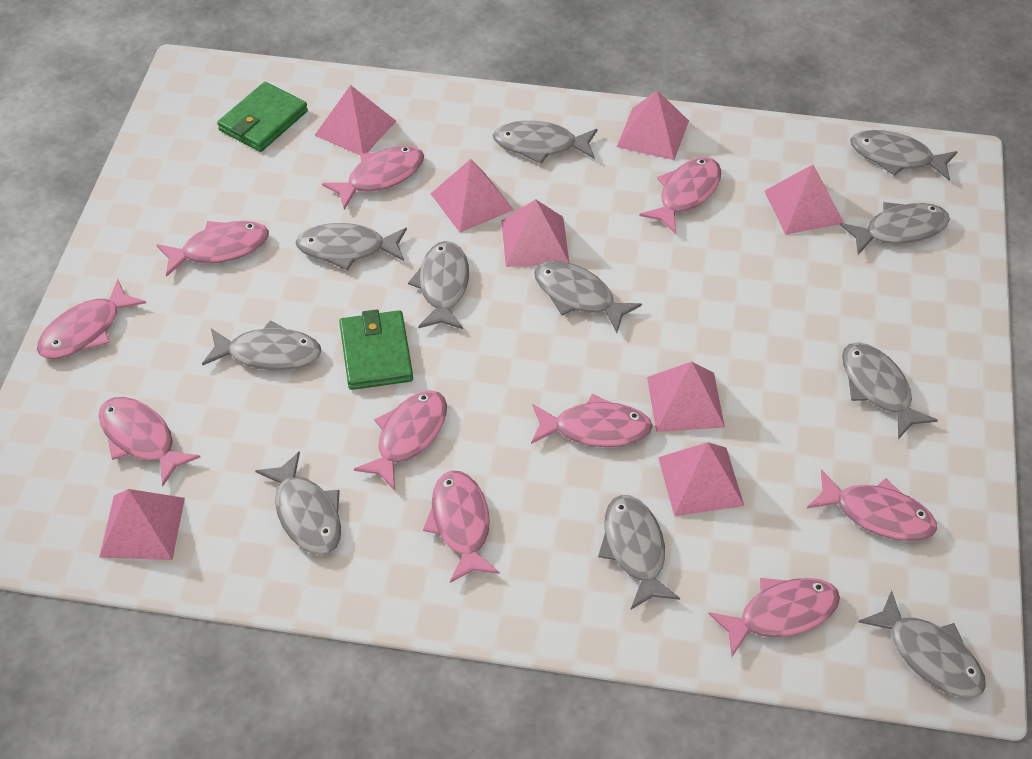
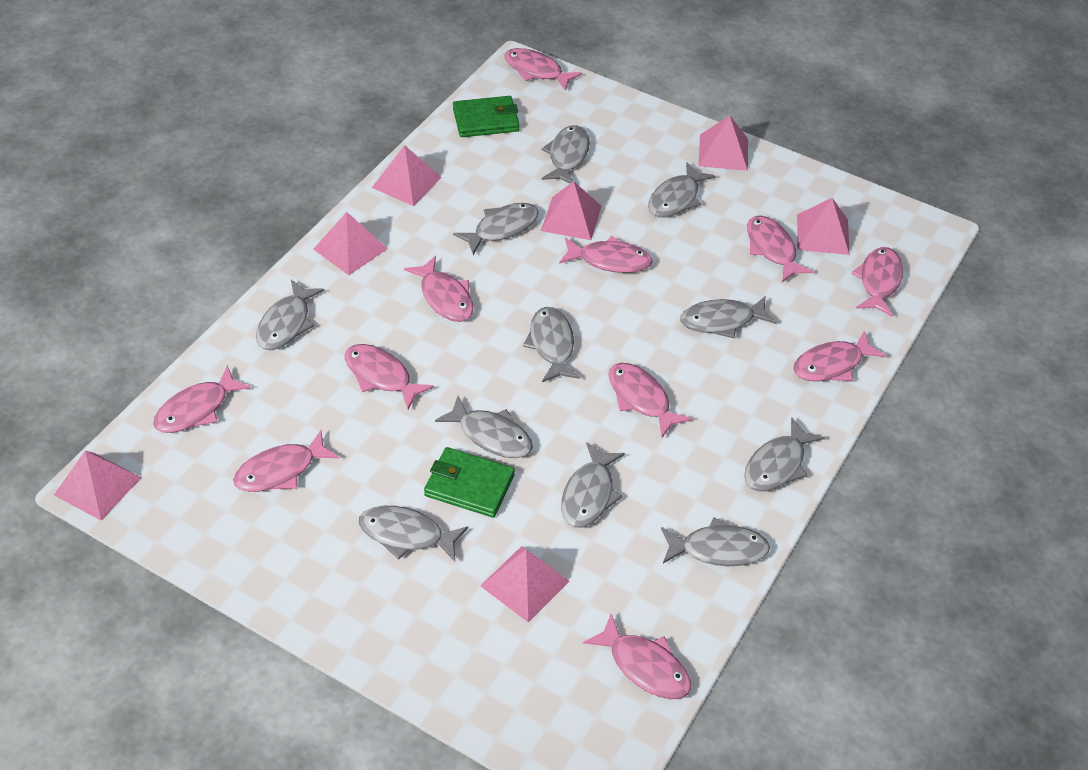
pink fish: [37,279,146,359] [99,397,200,486] [157,221,269,277] [322,146,424,210] [354,390,447,490] [423,471,500,583] [531,394,653,447] [639,157,721,234] [709,578,840,657] [807,469,937,541] = 10 -> [153,365,251,433] [233,430,339,492] [345,344,434,410] [404,256,473,322] [504,48,582,91] [559,236,653,273] [583,614,691,700] [609,363,692,437] [747,216,814,282] [793,331,886,381] [851,247,903,317] = 11
pink pyramid: [99,489,185,560] [314,85,396,155] [430,159,514,233] [501,199,569,267] [617,91,689,160] [647,361,725,432] [658,442,744,516] [764,165,844,235] = 8 -> [54,451,141,521] [313,212,388,275] [372,145,442,206] [481,546,569,623] [541,181,602,240] [699,115,748,171] [797,198,850,255] = 7

